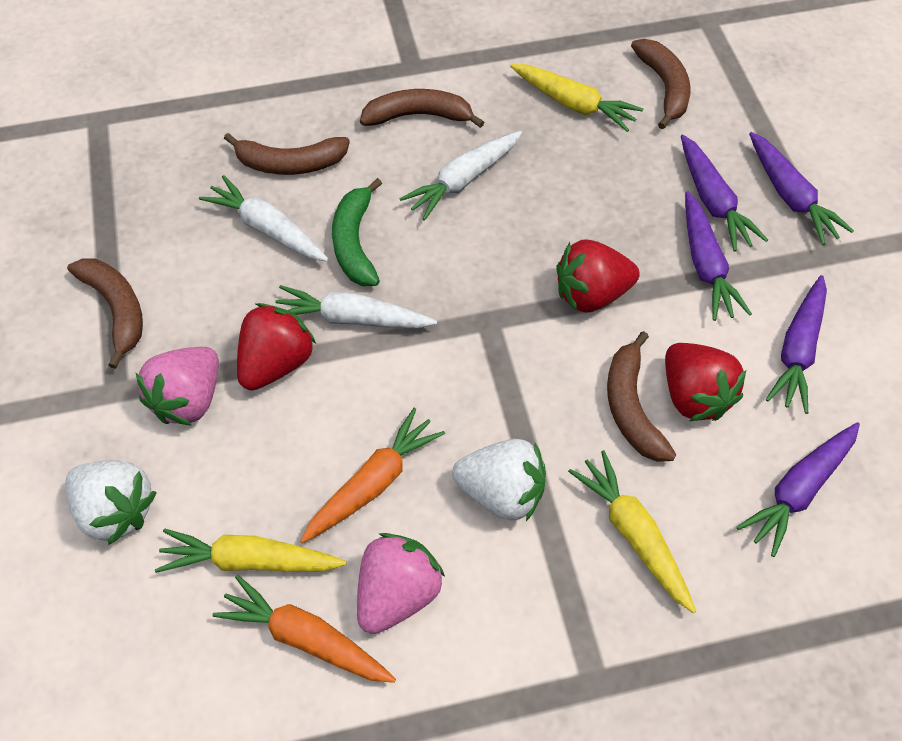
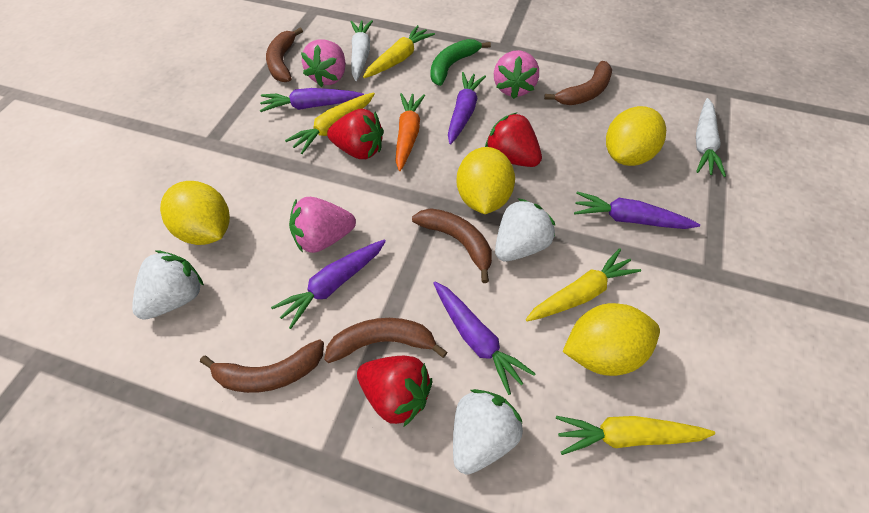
orange carrot: [212,575,396,683] [300,408,445,543] = 2 -> [395,93,425,171] = 1
pink strawberry: [136,347,219,426] [357,533,445,634] = 2 -> [289,197,356,253] [301,40,345,87] [494,50,539,99] = 3
white carrot: [199,175,328,261] [275,285,437,329] [399,131,522,221] = 3 -> [351,20,373,81] [696,98,726,177] = 2
white strawberry: [65,460,157,545] [452,439,546,521] = 2 -> [132,251,204,320] [453,389,523,475] [495,198,555,262] = 3
yellow carrot: [155,529,346,573] [510,64,643,132] [568,450,696,613] = 3 -> [285,92,375,154] [363,25,435,78] [526,248,641,322] [556,416,715,455] = 4
yellow lemon: none = 0 -> [160,181,230,245] [457,147,515,214] [563,303,660,376] [606,106,666,166] = 4

